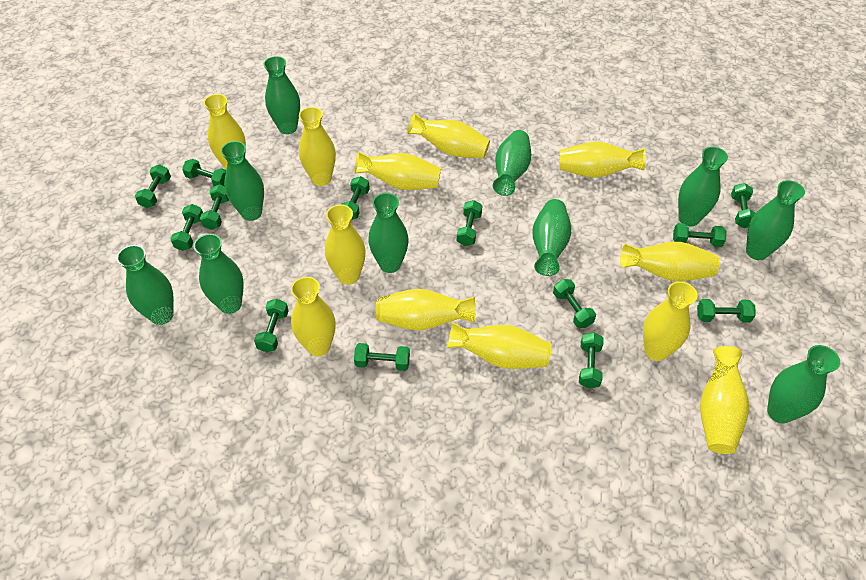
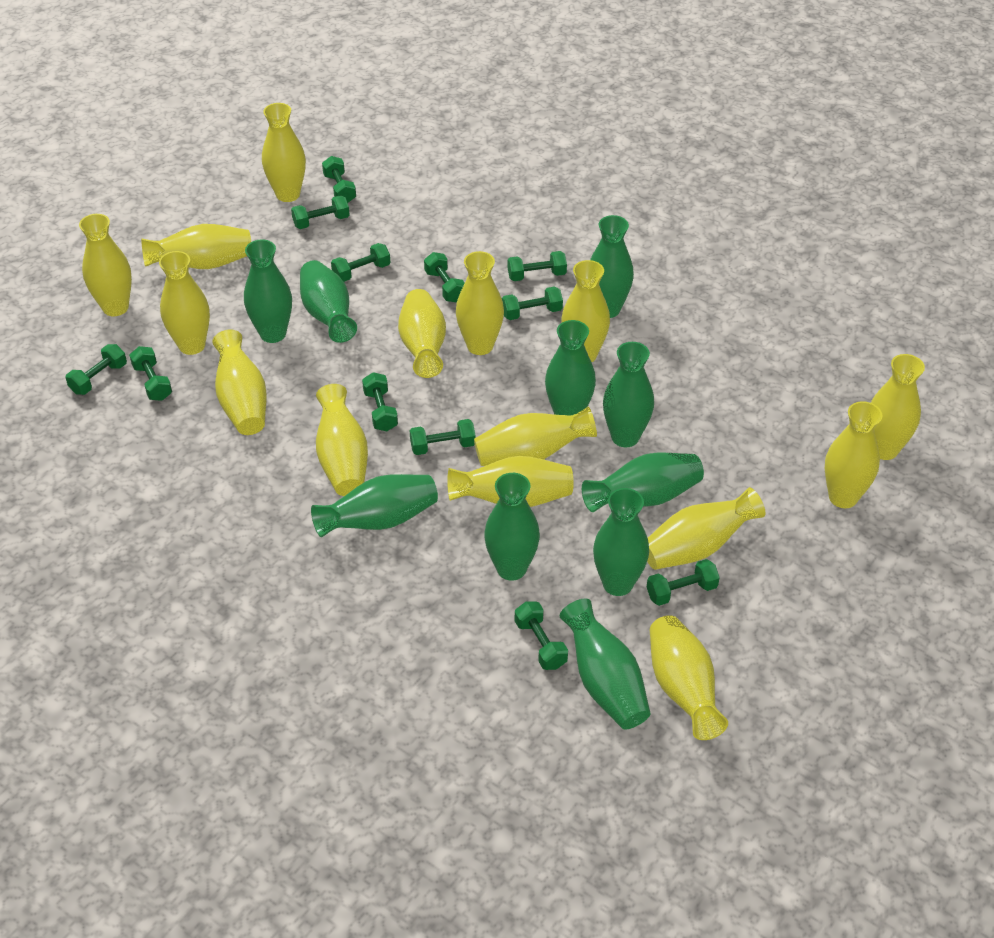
green dumbbell: [135,164,171,208] [170,204,203,251] [182,159,226,186] [200,184,229,230] [254,299,289,352] [341,176,370,220] [354,343,410,371] [457,200,483,246] [553,279,596,328] [579,332,604,388] [673,223,726,247] [697,299,756,323] [731,183,755,228] = 13 -> [65,344,127,395] [129,346,172,401] [291,195,350,229] [322,156,356,203] [331,243,390,282] [362,372,398,431] [410,419,476,455] [424,252,465,303] [502,286,563,320] [508,251,567,281] [515,602,568,670] [647,559,720,606] = 12
yellow vase: [204,94,246,169] [291,277,336,356] [299,107,336,186] [325,205,366,285] [355,151,441,190] [376,289,475,330] [408,113,490,158] [447,322,552,369] [559,142,646,178] [620,242,719,281] [643,281,697,361] [700,346,749,454] = 12 -> [79,214,132,316] [141,224,251,269] [159,251,210,355] [212,329,267,435] [262,103,306,202] [316,384,368,496] [398,289,446,378] [447,456,574,507] [456,251,504,355] [474,407,597,466] [561,260,610,362] [647,487,766,570] [650,615,728,740] [825,401,882,508] [871,354,925,460] = 15

